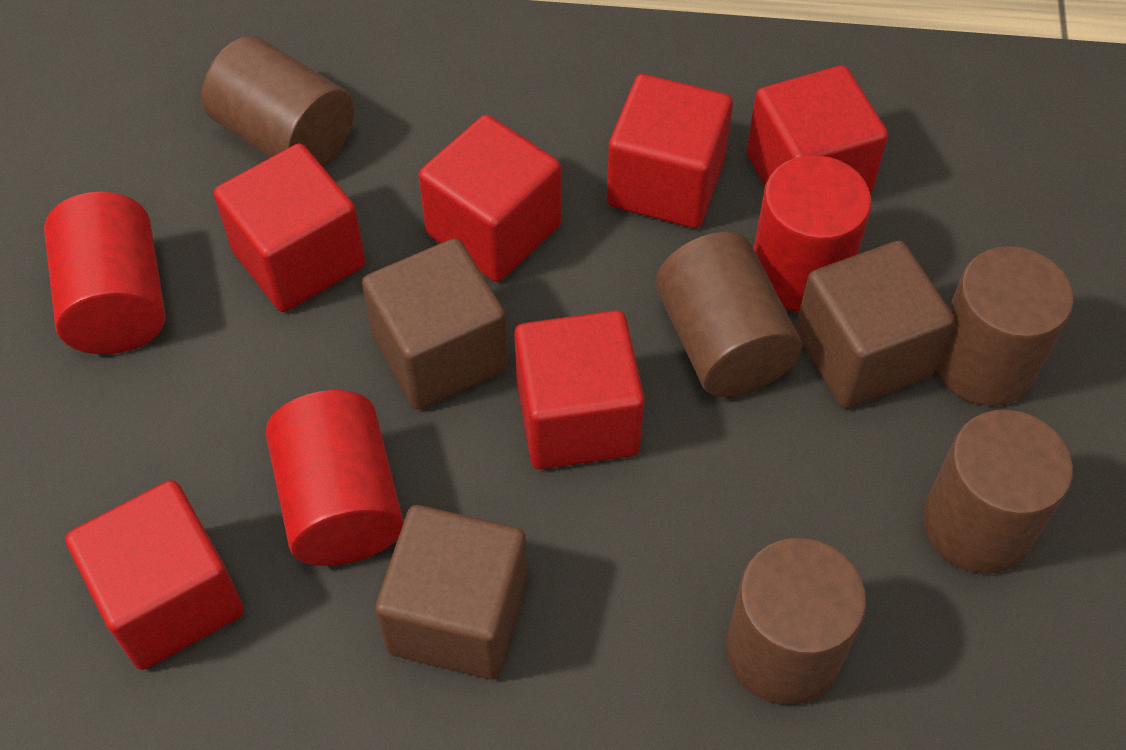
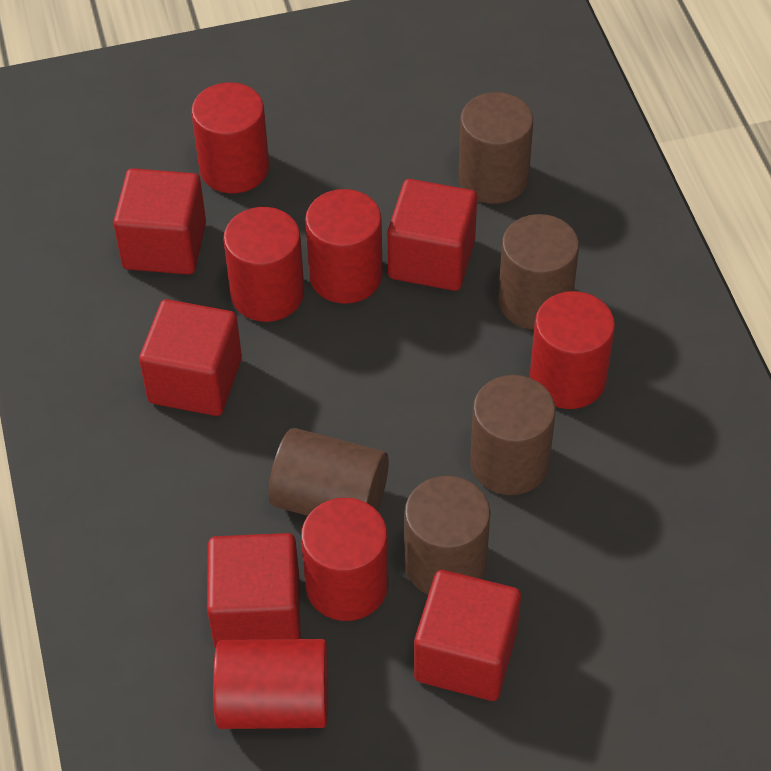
brown cube: [362,238,509,410] [375,505,528,680] [795,241,955,409] = 3 -> none = 0
red cube: [65,480,244,670] [214,143,366,312] [418,115,561,282] [514,310,645,469] [607,74,733,228] [747,65,888,194] = 6 -> [113,168,206,275] [139,299,242,416] [207,533,301,648] [387,179,477,291] [414,570,521,701] = 5
red cylinder: [44,192,165,354] [265,390,404,566] [754,155,872,312] = 3 -> [191,82,269,193] [213,639,328,729] [223,207,304,322] [301,498,388,621] [305,189,383,304] [530,291,615,409] = 6

